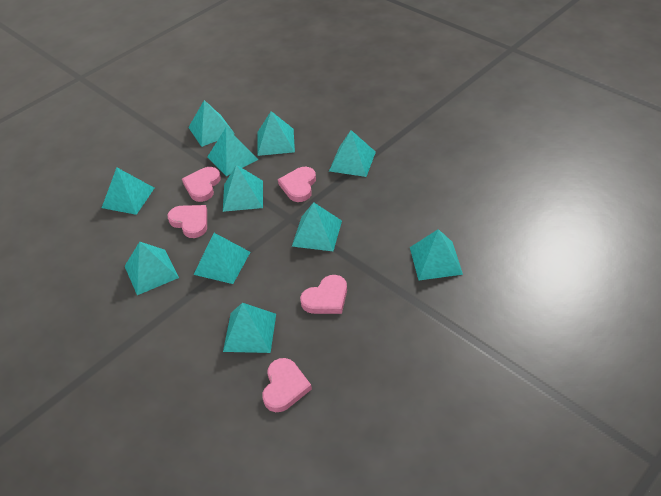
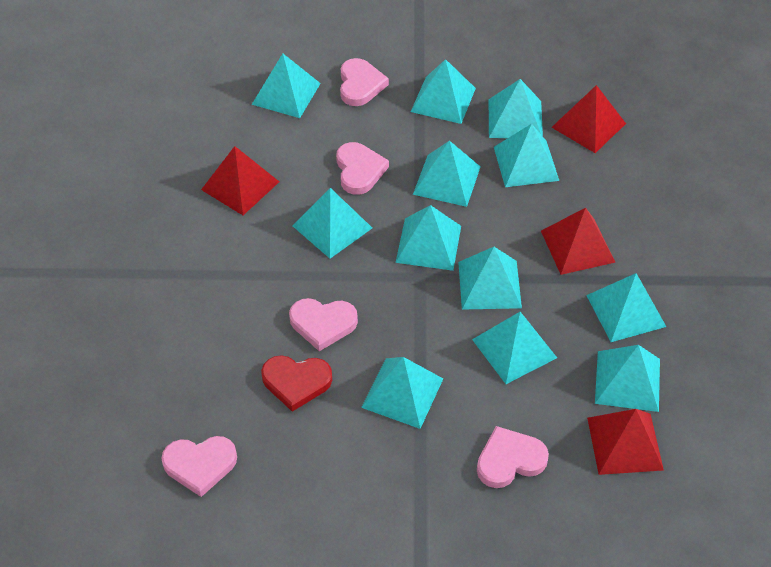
red heart: none = 0 -> [261,355,332,412] = 1
red pyramid: none = 0 -> [201,146,279,215] [541,208,616,275] [552,85,626,153] [587,409,664,475] = 4
turquoise pyramid: [102,167,154,215] [125,242,179,295] [188,100,235,147] [193,233,250,284] [207,128,259,176] [223,165,263,212] [223,303,276,353] [257,111,295,156] [292,202,342,251] [329,130,376,177] [410,229,463,280] = 11 -> [252,54,321,118] [293,188,372,259] [361,357,443,429] [395,205,461,271] [411,59,476,124] [413,141,481,207] [458,247,522,310] [472,312,557,384] [489,79,543,138] [494,124,559,187] [586,273,666,342] [595,345,660,412] = 12

